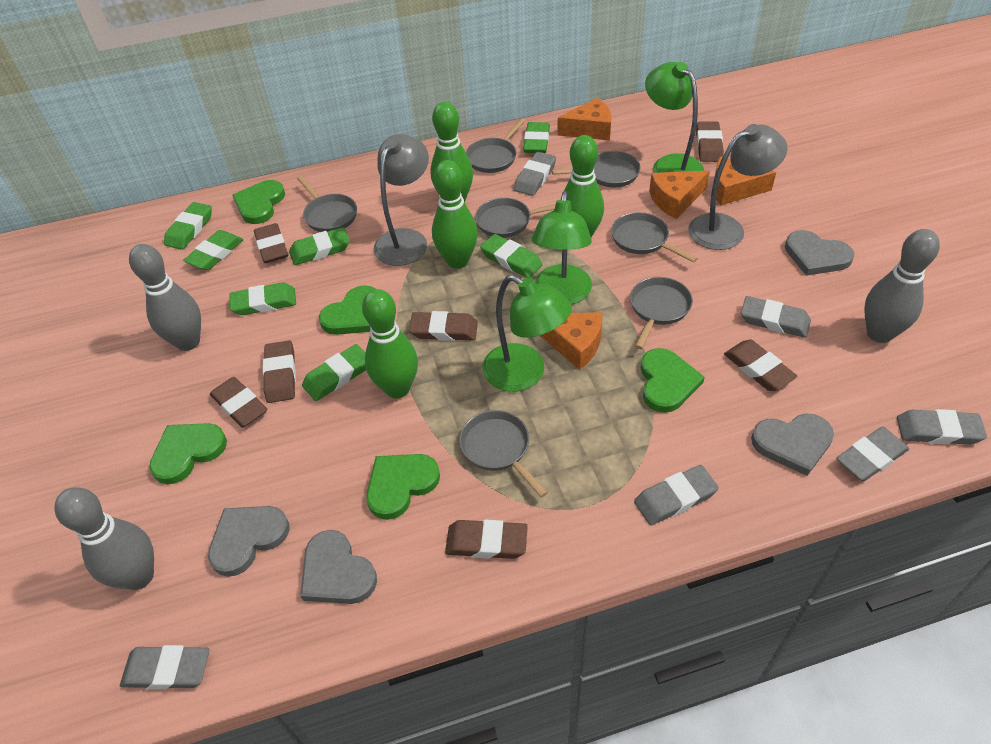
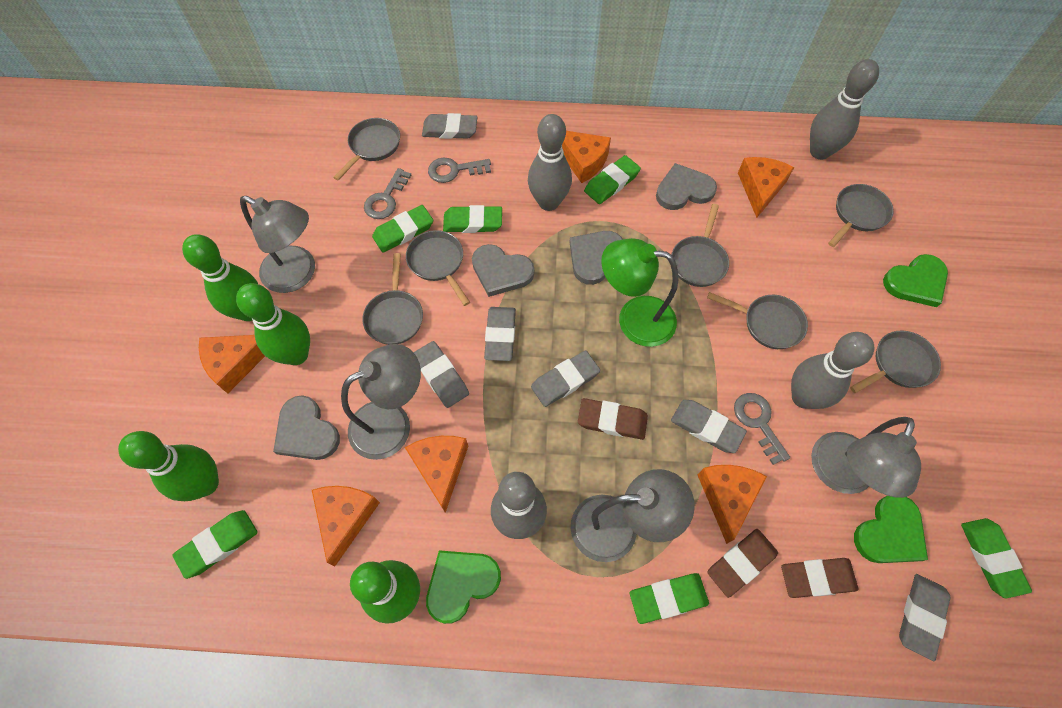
brown eraser: [210,377,268,427] [254,223,288,263] [263,340,296,403] [409,311,478,341] [445,520,528,559] [696,121,724,162] [724,340,797,391] = 7 -> [578,398,648,440] [707,529,778,598] [781,558,858,598] = 3
green eraser: [164,202,212,250] [183,230,243,270] [229,283,296,315] [289,227,350,265] [302,344,366,401] [480,234,543,278] [523,122,550,153] = 7 -> [172,510,258,579] [372,205,433,253] [443,205,502,233] [584,155,641,204] [630,573,709,624] [961,518,1032,599] = 6
green heart: [149,423,227,484] [232,180,285,224] [319,285,375,335] [366,454,440,520] [641,348,705,413] = 5 -> [426,550,501,624] [854,496,928,563] [883,254,948,307] = 3
green lamp: [482,275,572,392] [532,191,592,304] [645,62,704,173] = 3 -> [601,238,678,347] = 1
grey bowling pin: [54,487,154,590] [129,244,201,351] [864,229,940,343] = 3 -> [491,472,547,539] [528,114,572,211] [791,332,874,409] [810,59,879,160] = 4
grey key: none = 0 -> [364,168,411,219] [428,157,491,183] [734,393,790,465] = 3
grey lamp: [373,134,429,266] [688,124,788,250] = 2 -> [240,196,315,293] [341,344,421,460] [571,469,695,562] [811,417,921,498] = 4
orange cheese: [540,312,602,370] [557,98,611,140] [649,170,710,219] [714,156,776,205] = 4 -> [199,335,265,394] [312,486,380,566] [405,436,468,513] [562,131,611,183] [698,465,767,544] [738,157,794,218] = 6

